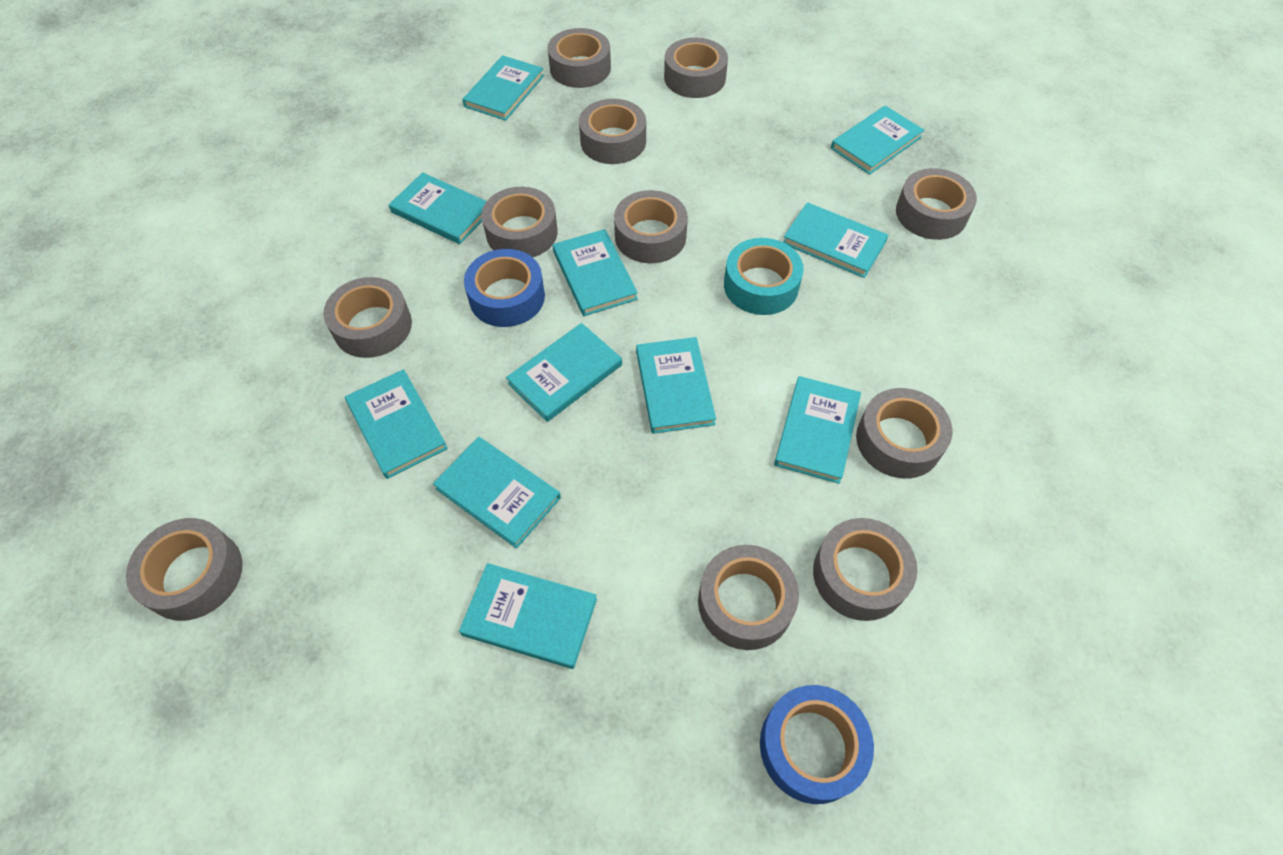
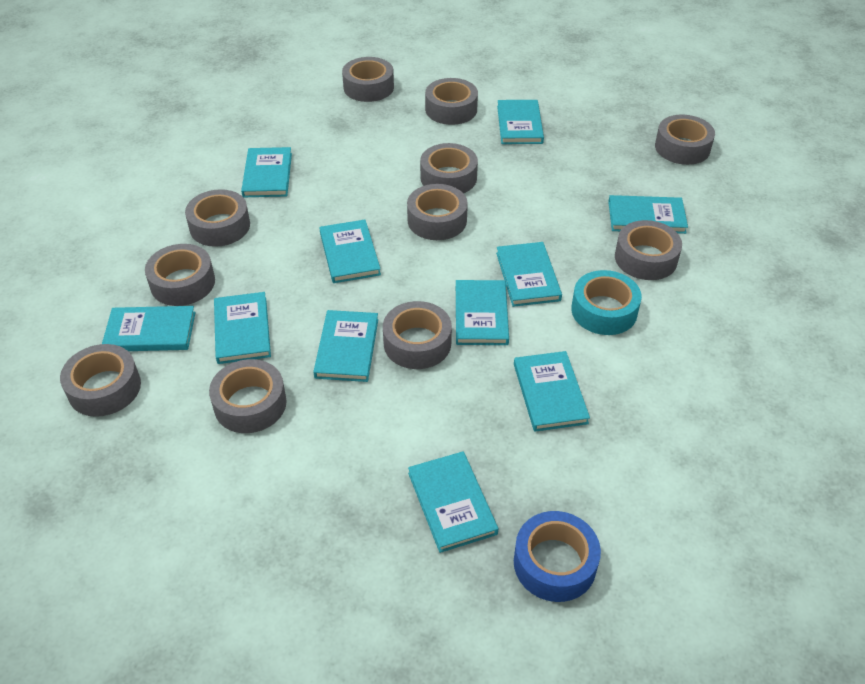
blue tape: [464,249,545,327] [760,685,874,804] = 2 -> [514,511,601,602] = 1

